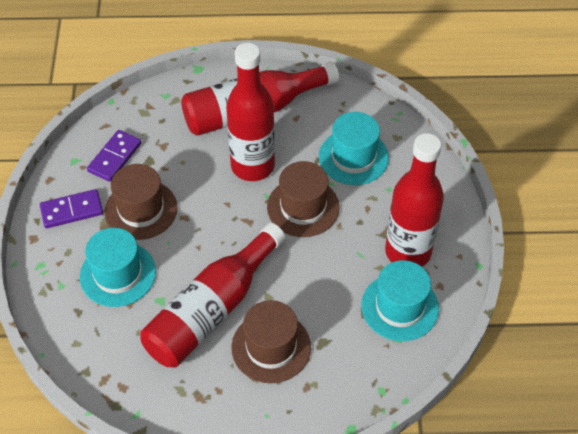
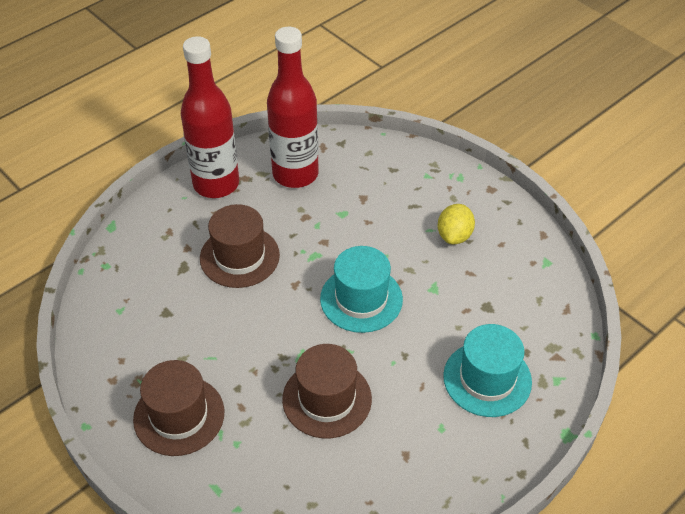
purple domino: [40,189,103,228] [87,130,141,182] = 2 -> none = 0
red bottle: [140,223,285,367] [181,62,339,136] [226,43,275,181] [385,133,444,267] = 4 -> [181,36,239,198] [267,27,319,188] = 2
turquoise hat: [80,228,156,307] [319,112,389,185] [361,260,439,341] = 3 -> [320,246,403,333] [443,324,532,417] = 2
yellow lemon: none = 0 -> [438,204,475,244] = 1

